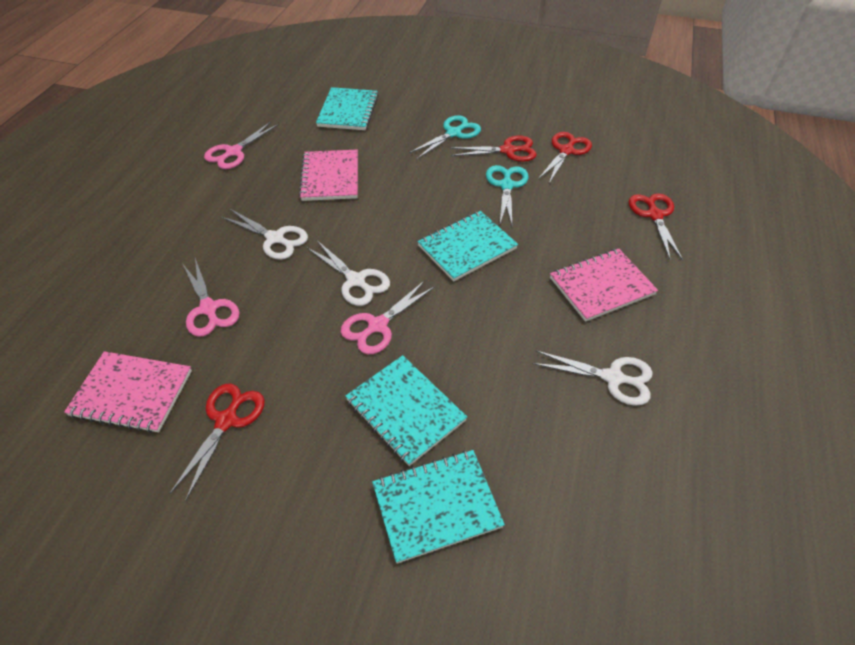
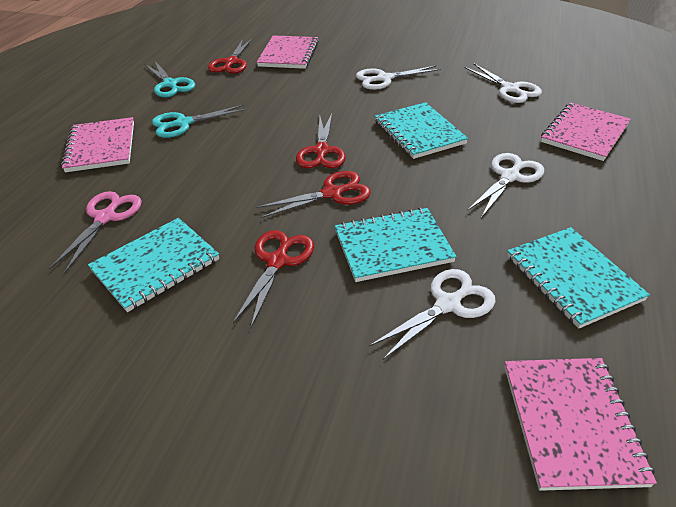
pink notebook: [64,351,192,433] [299,150,358,201] [550,249,658,322] = 3 -> [61,117,134,172] [257,35,319,69] [504,358,657,491] [541,102,631,161] = 4
pink scissors: [182,258,239,337] [204,122,279,169] [341,280,435,354] = 3 -> [49,191,142,273] = 1
white scissors: [221,209,308,260] [306,241,390,306] [532,350,653,406] = 3 -> [356,66,441,90] [369,269,496,360] [465,63,542,103] [467,153,544,218] = 4

